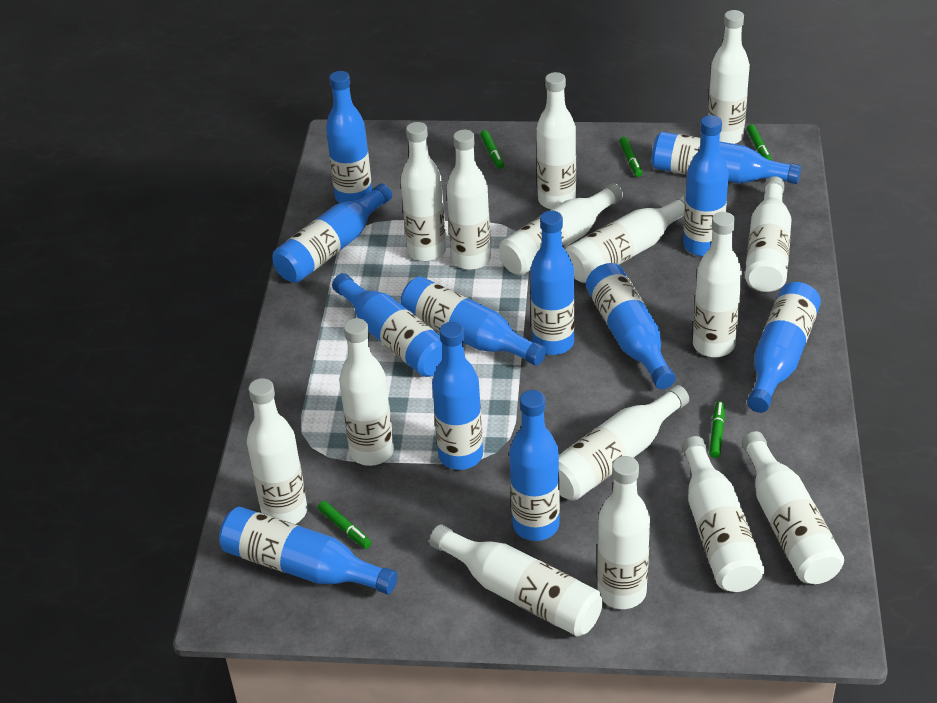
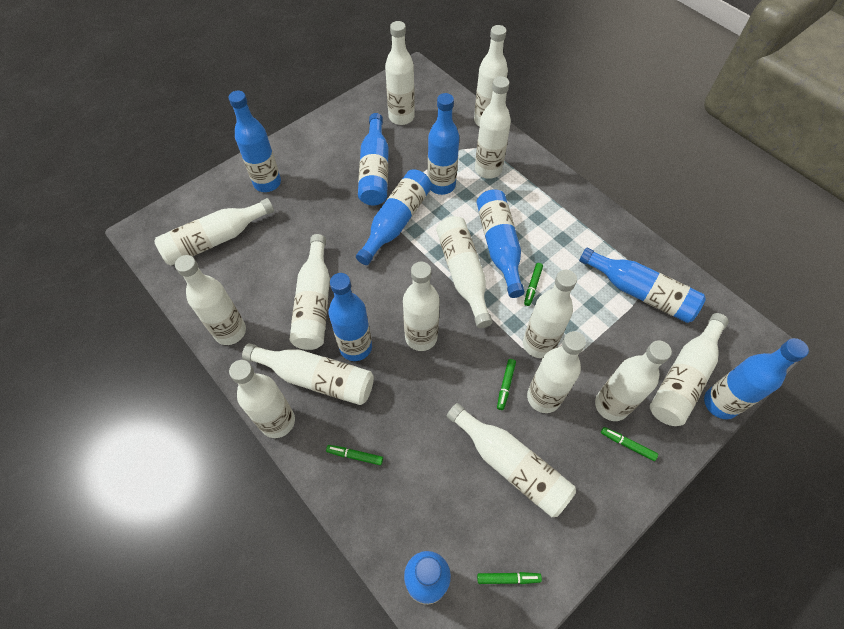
blue bottle: [219,507,398,595] [273,183,392,283] [326,71,372,203] [332,273,442,377] [400,276,546,366] [432,322,483,470] [509,390,560,541] [530,211,575,355] [586,263,676,389] [651,132,801,184] [683,115,729,256] [747,282,821,413] = 12 -> [228,91,281,192] [329,273,372,361] [356,169,432,265] [358,113,389,205] [404,551,451,605] [428,93,459,195] [477,189,525,298] [579,247,706,323] [704,338,809,419] = 9

